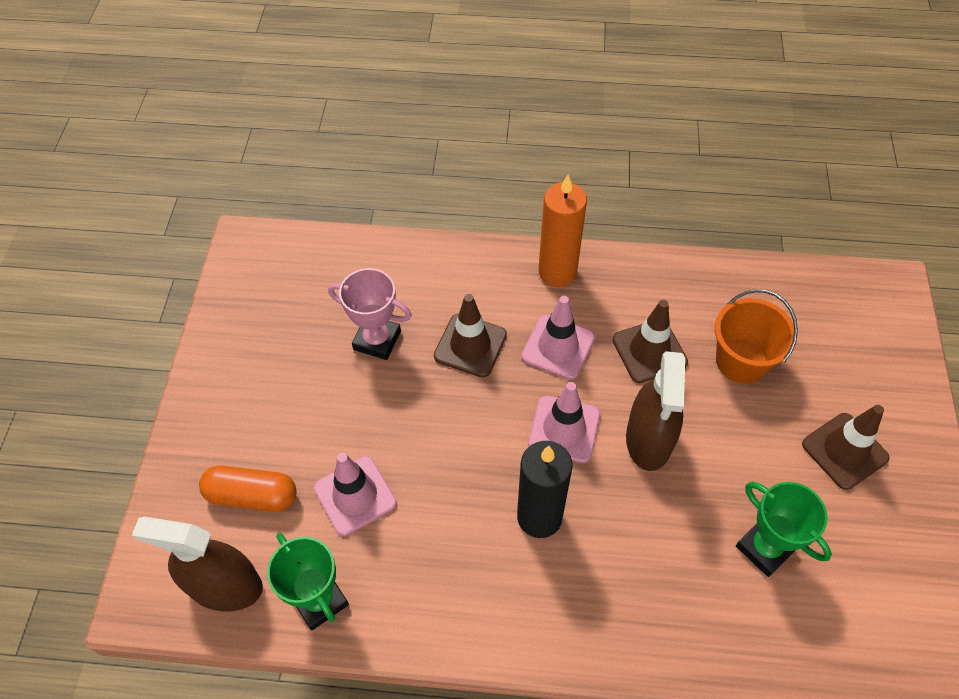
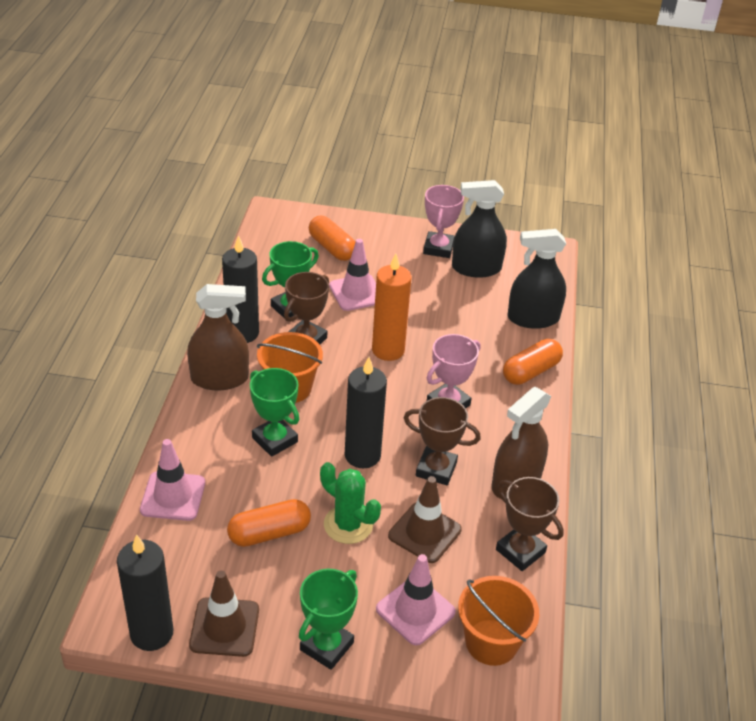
black candle: [517,441,573,538] = 1 -> [117,534,173,651] [222,235,259,343] [345,357,387,468] = 3
black spray bottle: none = 0 -> [452,180,507,278] [508,229,566,329] = 2
brown traffic cone: [434,294,507,377] [612,300,688,383] [802,405,890,490] = 3 -> [189,570,259,657] [388,476,462,563] = 2
brown trophy: none = 0 -> [284,272,329,344] [404,397,481,485] [496,477,564,571] = 3
green cactus: none = 0 -> [320,462,381,544] = 1
green trophy: [267,533,349,631] [736,482,832,577] = 2 -> [250,368,299,457] [262,241,319,318] [299,569,358,670] = 3
orange bucket: [715,289,798,383] = 1 -> [257,332,323,403] [458,576,539,666] = 2
orange capsule: [199,466,297,512] = 1 -> [227,499,311,547] [309,216,355,261] [503,339,563,385] = 3
pink trophy: [328,268,412,360] = 1 -> [423,185,464,258] [427,334,480,408] = 2

